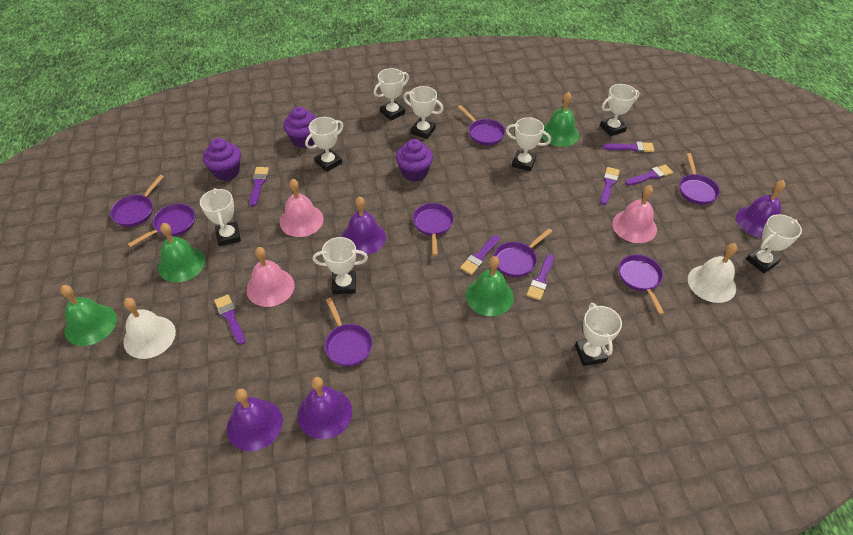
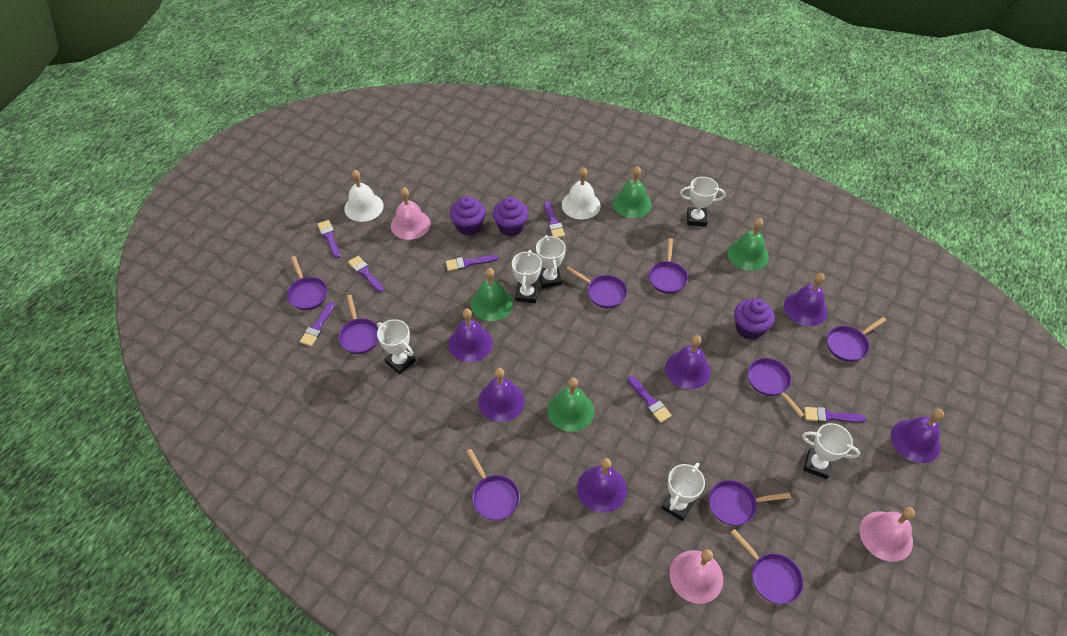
purple bell: [227,389,283,451] [298,377,352,439] [342,196,386,255] [736,180,785,238] = 4 -> [448,309,493,362] [478,368,525,422] [577,458,627,513] [665,335,711,389] [784,273,828,326] [891,409,944,463] = 6
purple pan: [110,175,164,227] [128,204,195,247] [325,298,373,367] [413,203,454,256] [458,105,505,145] [494,228,552,277] [618,255,664,315] [679,153,720,205] = 8 -> [287,256,328,310] [338,295,379,354] [466,449,520,520] [565,266,628,308] [649,238,688,294] [709,480,791,526] [731,529,804,604] [748,358,805,418] [827,317,887,362] = 9
white trophy: [200,188,241,246] [305,117,344,172] [313,237,368,294] [374,68,409,121] [403,86,444,139] [506,117,551,172] [575,303,622,366] [600,84,640,136] [746,214,802,273] = 9 -> [377,319,416,375] [512,250,542,303] [536,235,566,288] [661,463,705,521] [680,177,726,226] [802,423,860,479] = 6

